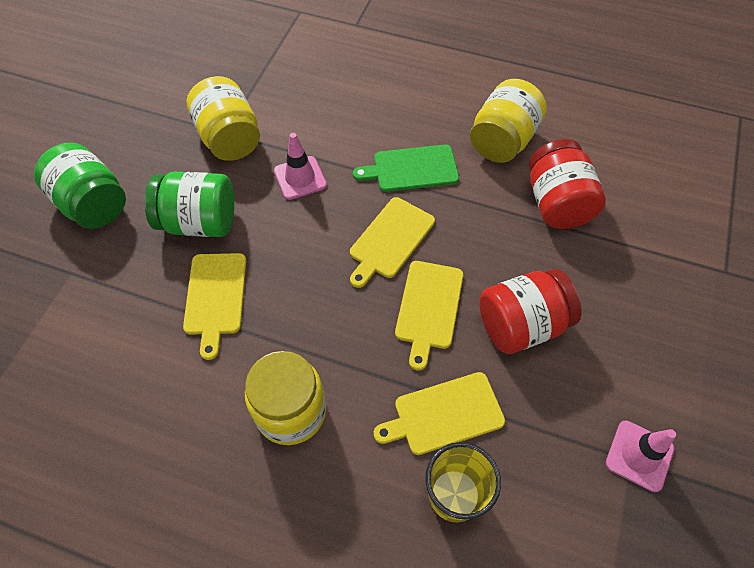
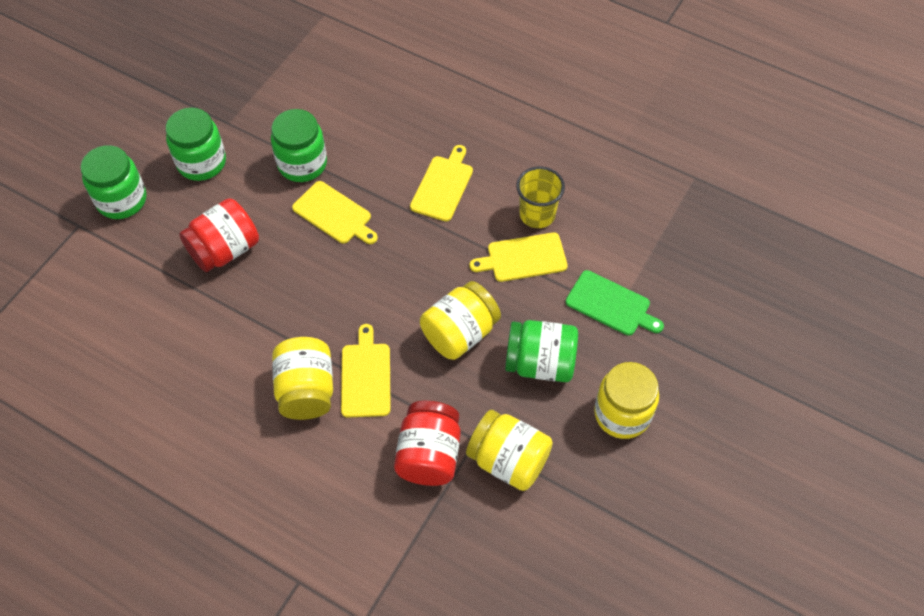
green jar: [34,143,126,229] [145,172,234,237] = 2 -> [80,145,146,219] [166,108,226,181] [271,109,327,182] [505,320,578,382] = 4
pink traffic cone: [274,133,327,200] [606,420,676,492] = 2 -> none = 0
yellow jar: [187,76,260,161] [245,351,326,445] [470,79,547,163] = 3 -> [272,337,333,420] [420,281,501,360] [466,410,553,491] [594,362,659,439] = 4

